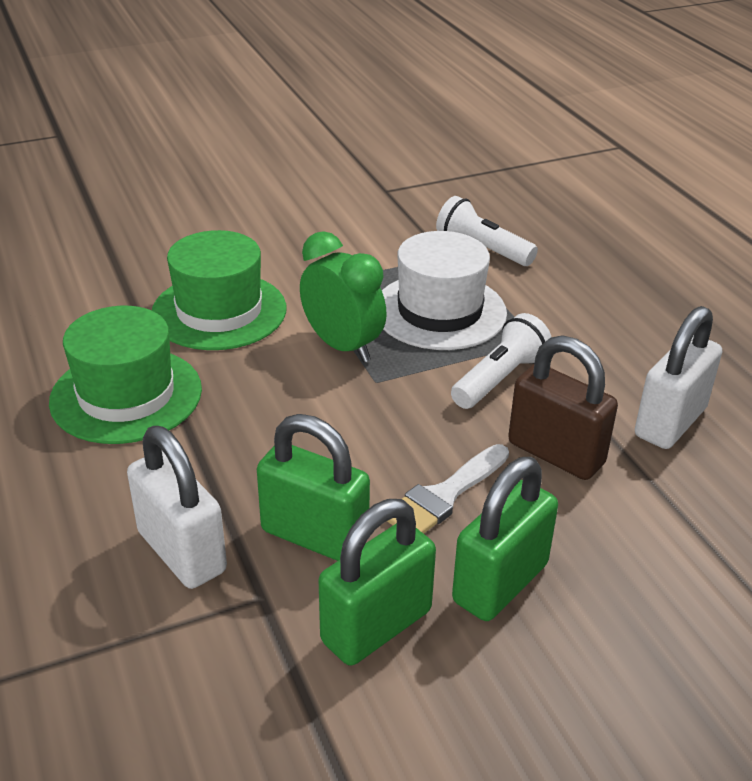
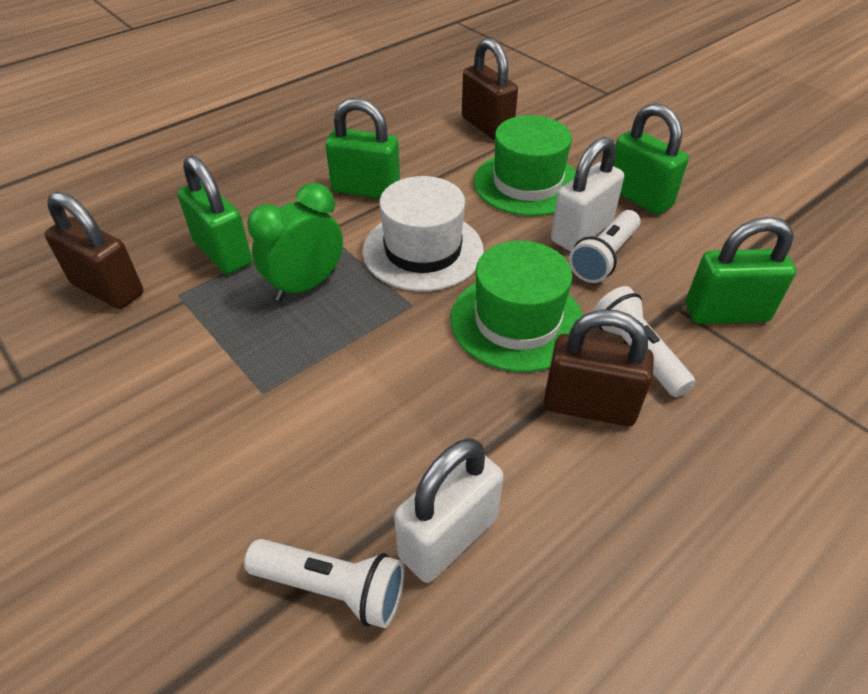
brown padlock: [508,335,618,480] = 1 -> [45,192,143,309] [462,38,518,140] [544,310,654,426] = 3
green padlock: [257,414,370,561] [319,499,436,666] [452,457,558,621] = 3 -> [177,156,252,274] [326,98,400,199] [613,103,689,215] [686,217,796,324] = 4
white brush: [387,444,509,534] = 1 -> none = 0
white flashlight: [436,196,538,266] [451,313,551,409] = 2 -> [244,539,405,628] [569,210,641,283] [593,286,696,397] = 3

